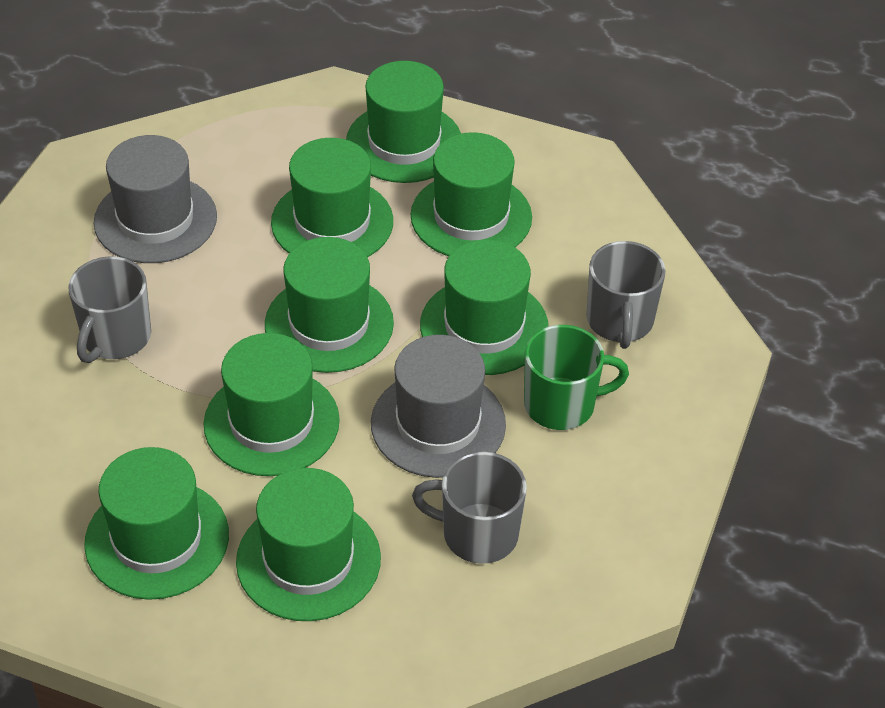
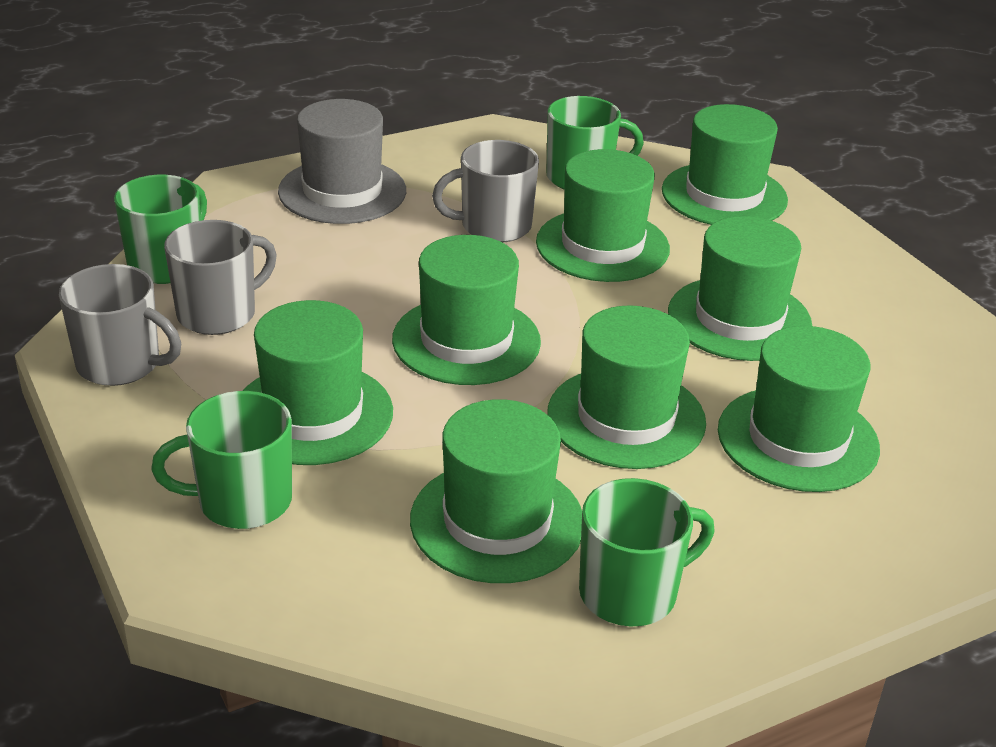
green mug: [524,325,629,430] = 1 -> [114,175,207,284] [151,391,292,529] [547,96,644,190] [579,478,715,626] = 4
grey hat: [94,135,217,263] [371,335,506,478] = 2 -> [278,99,406,224] = 1

